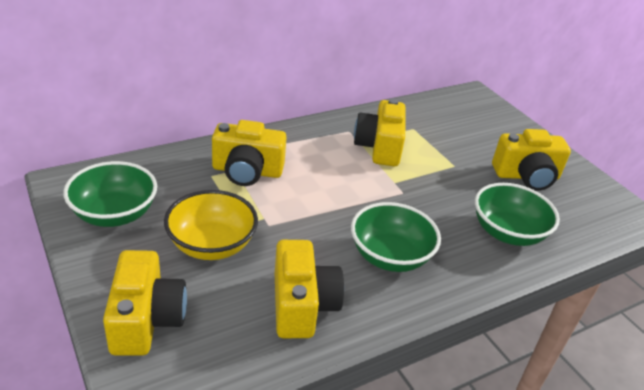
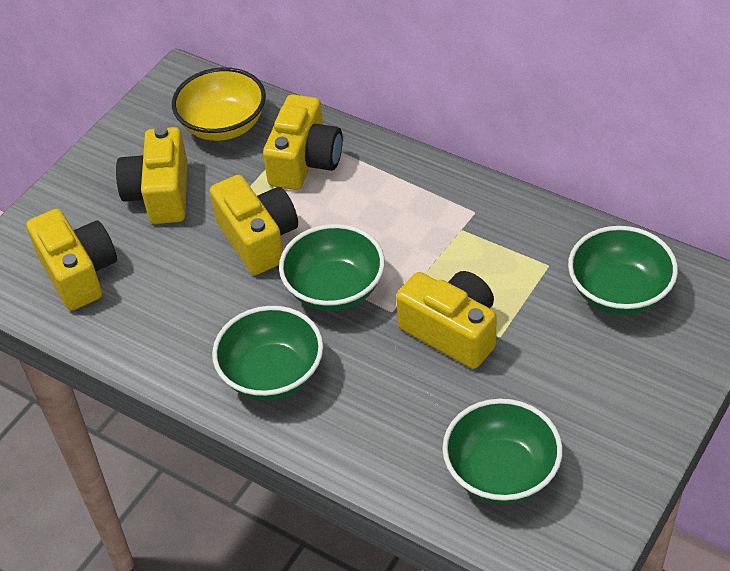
green bowl: [63,161,157,227] [351,202,441,272] [475,183,560,246] = 3 -> [212,306,323,400] [279,224,385,311] [442,399,563,504] [568,226,678,315] = 4

